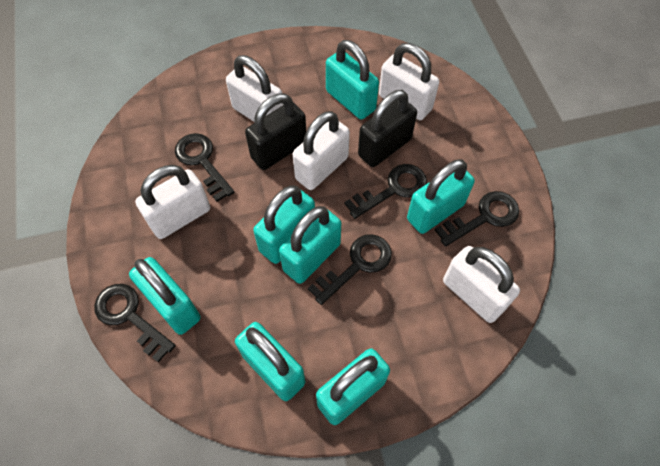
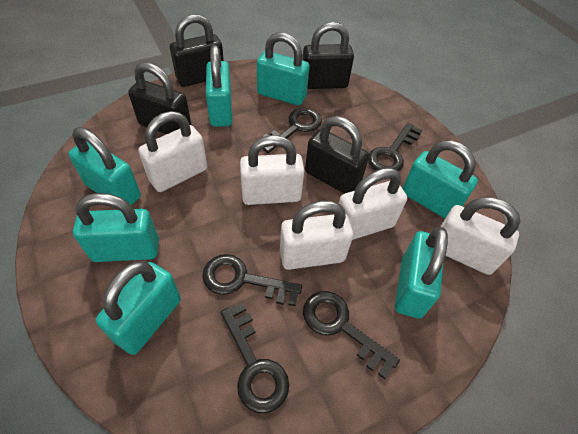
black padlock: [245,94,306,170] [358,90,417,167] = 2 -> [128,62,192,134] [170,14,224,87] [302,22,354,89] [305,116,369,194] = 4

